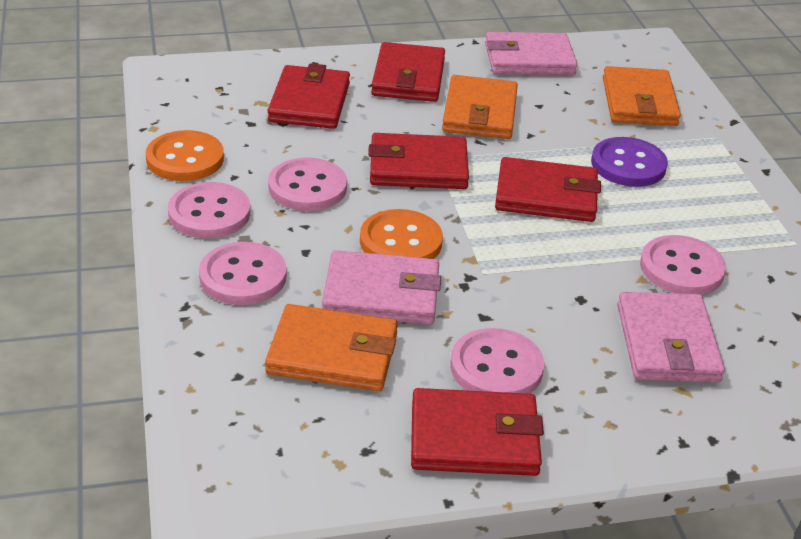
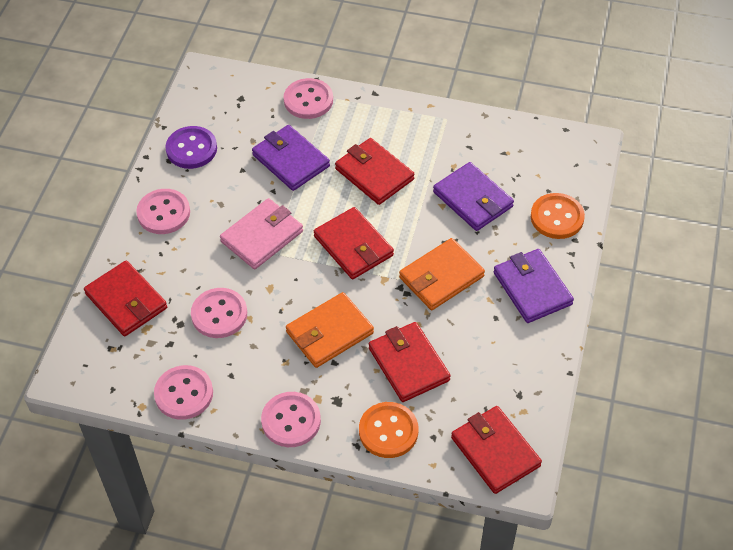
orange wallet: [265,304,398,391] [442,75,518,139] [603,66,681,126] = 3 -> [286,292,374,368] [399,238,485,310] = 2
pink wallet: [322,250,441,325] [485,32,578,75] [617,292,725,382] = 3 -> [220,198,303,269] = 1
purple wallet: none = 0 -> [252,125,330,191] [433,162,514,231] [494,249,574,323] = 3

